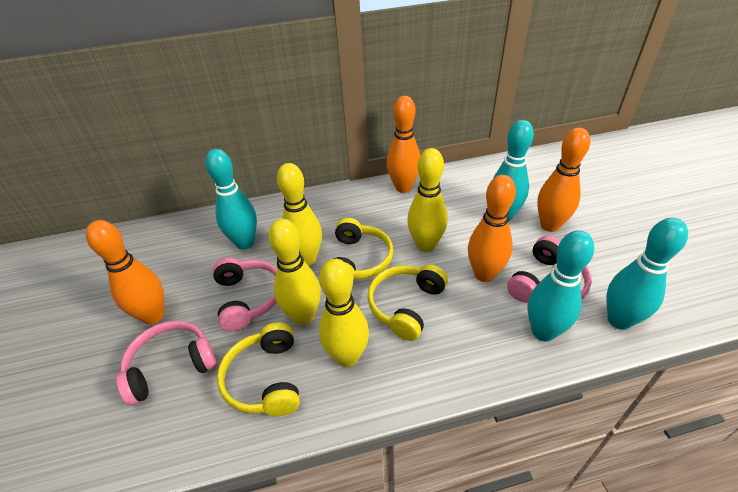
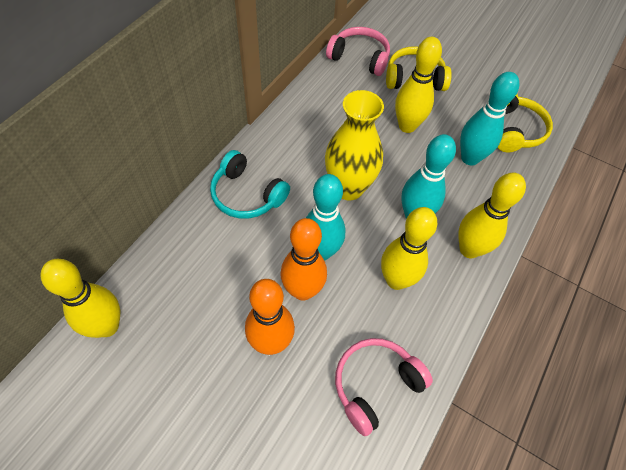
orange bowling pin: [86,220,164,324] [387,96,421,193] [468,175,516,282] [537,128,590,232] = 4 -> [245,279,295,355] [280,218,327,301] = 2
pink headphones: [116,321,217,406] [213,257,277,331] [507,236,592,303] = 3 -> [326,27,390,76] [335,338,433,436] = 2
turquoise bowling pin: [205,149,257,249] [492,120,534,222] [527,230,594,342] [606,218,688,330] = 4 -> [306,174,345,261] [401,134,456,219] [460,72,519,165] = 3
turquoise headphones: none = 0 -> [210,150,290,219] = 1
yellow headphones: [217,322,300,416] [333,218,393,280] [367,264,448,341] = 3 -> [386,46,452,91] [498,94,553,152] = 2
yellow vase: none = 0 -> [325,90,384,201] = 1

